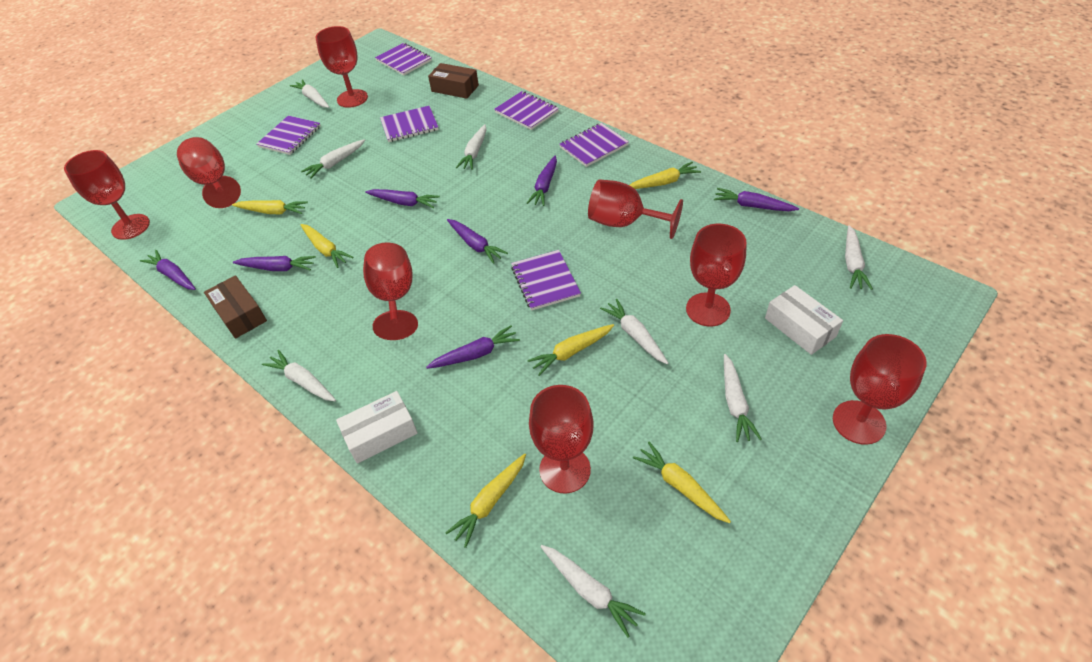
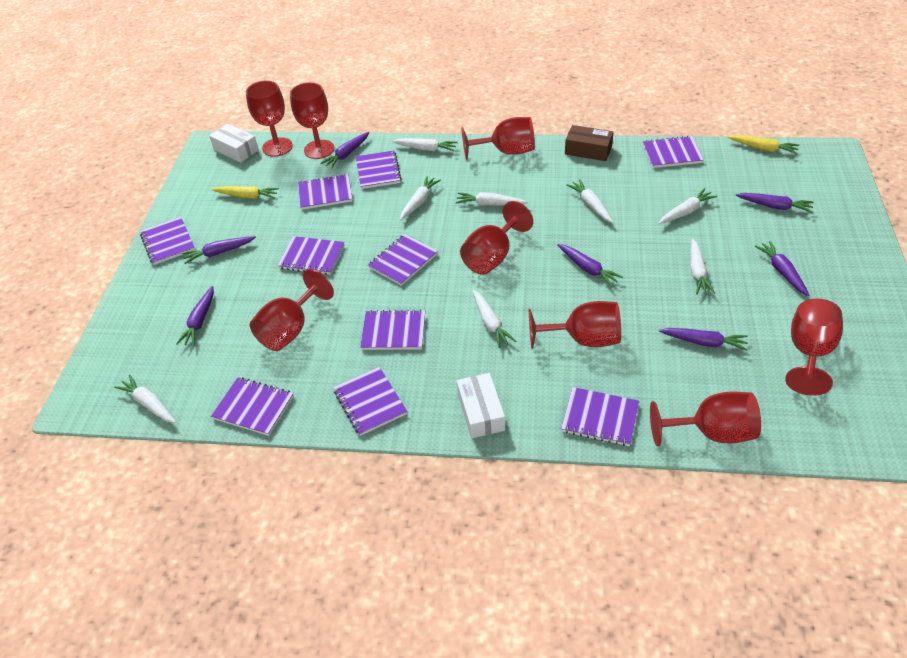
brown box: [204,275,267,339] [428,63,479,99] = 2 -> [565,125,614,161] = 1
purple notebook: [257,116,321,155] [375,43,432,76] [380,106,439,142] [494,91,559,130] [511,250,581,311] [559,123,629,167] = 6 -> [140,217,195,265] [211,377,294,436] [277,236,344,275] [298,174,352,210] [333,367,407,436] [356,150,402,189] [360,310,425,350] [368,234,438,286] [561,387,639,446] [643,136,704,168] = 10
yellow carrot: [232,200,308,214] [300,224,353,268] [446,454,526,548] [527,324,614,376] [630,162,701,189] [633,442,731,523] = 6 -> [212,186,279,199] [727,135,799,154] = 2

